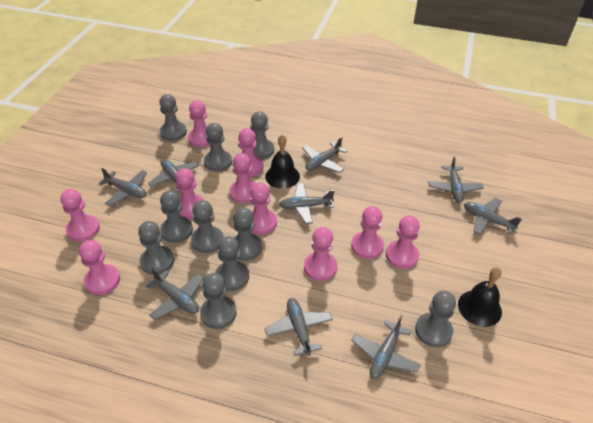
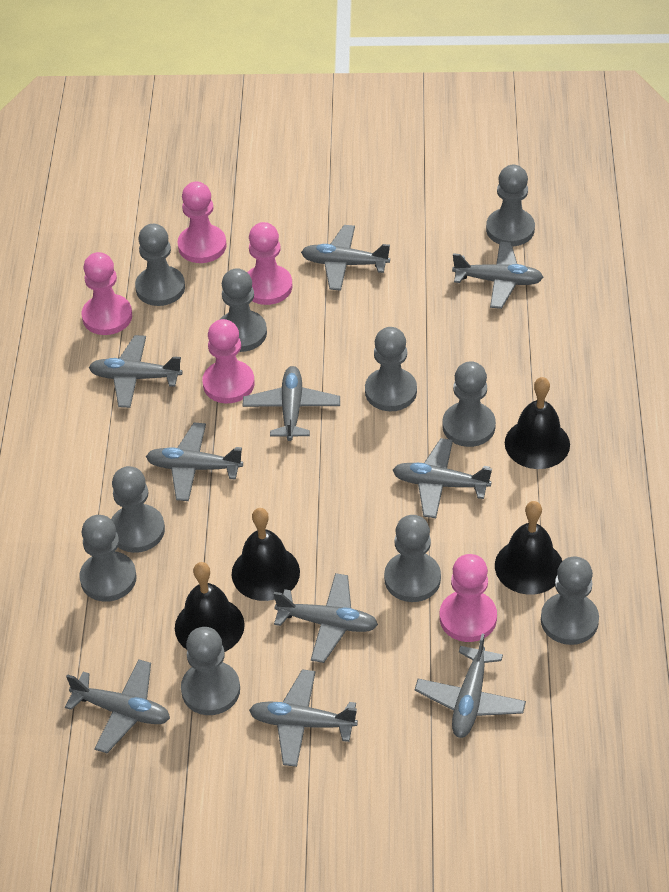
black bell: [265,135,300,189] [458,267,502,327] = 2 -> [175,562,245,652] [232,508,300,601] [495,501,562,595] [505,377,570,469] = 4
grey plane: [98,168,147,206] [146,268,204,320] [148,159,199,193] [265,298,333,356] [279,183,335,224] [302,137,347,173] [351,315,420,379] [428,156,484,203] [464,198,522,235] = 9 -> [65,659,170,753] [89,335,182,408] [146,423,243,501] [243,366,340,441] [249,670,358,767] [274,573,378,663] [301,225,390,291] [393,438,492,518] [415,634,526,738] [452,242,544,309] = 10
pink pawn: [60,189,100,242] [79,240,120,295] [175,168,204,219] [188,100,211,147] [229,153,256,203] [238,128,263,177] [250,183,277,235] [304,227,337,281] [351,206,384,259] [386,216,420,269] = 10 -> [82,252,132,335] [178,182,227,263] [202,319,255,403] [247,222,292,305] [440,554,497,642] = 5

